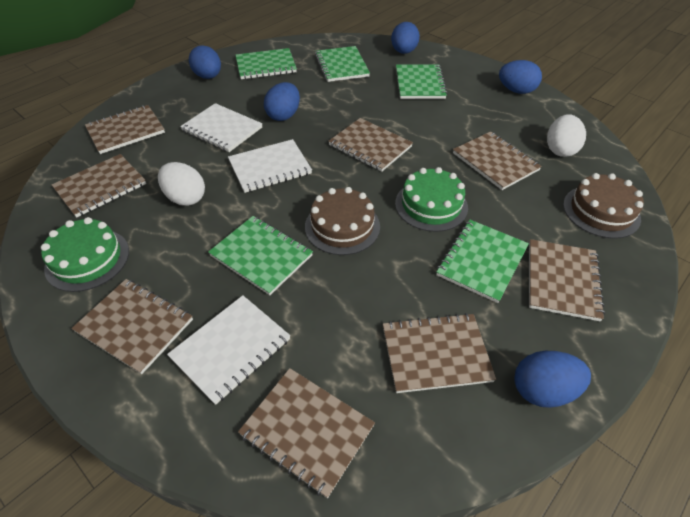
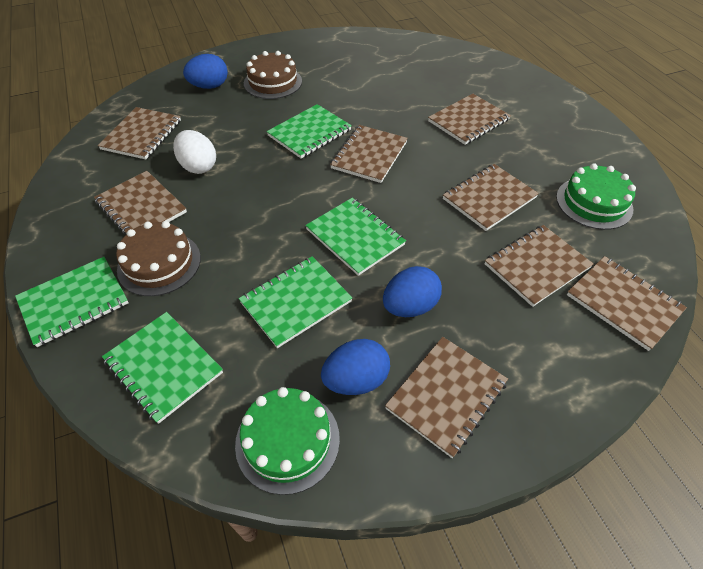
blue egg: [189,45,221,79] [264,82,300,121] [391,22,420,54] [499,60,542,94] [514,351,591,408] = 5 -> [183,54,228,89] [321,339,390,395] [383,266,442,317] = 3
white egg: [158,162,205,206] [547,114,586,157] = 2 -> [173,130,216,174] = 1
white notebook: [167,295,290,405] [180,103,262,152] [228,139,312,193] = 3 -> none = 0

